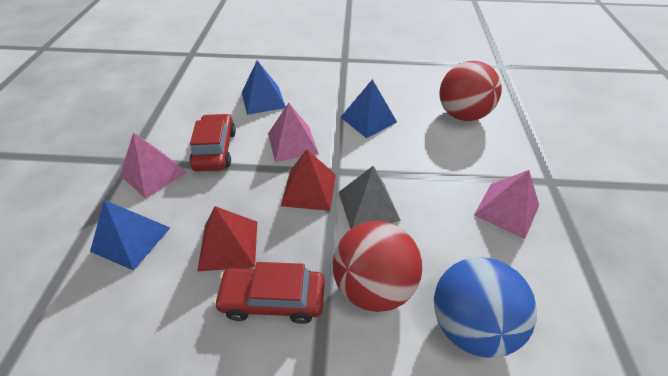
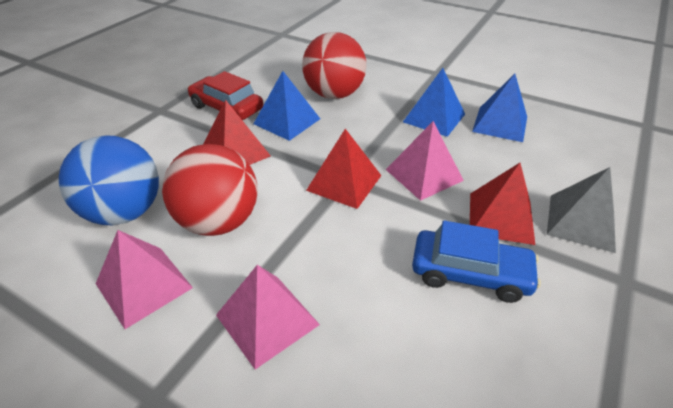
blue car: none = 0 -> [412,220,541,303] = 1
red car: [189,114,236,171] [214,262,325,324] = 2 -> [188,71,263,120] = 1
red pyramid: [197,206,257,272] [281,149,336,211] = 2 -> [203,100,271,165] [306,129,382,209] [470,163,535,245] = 3

